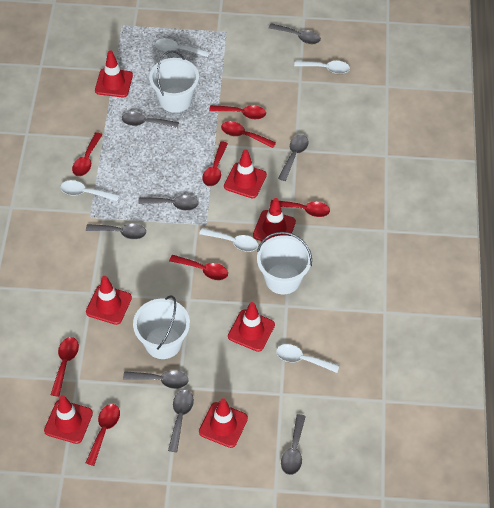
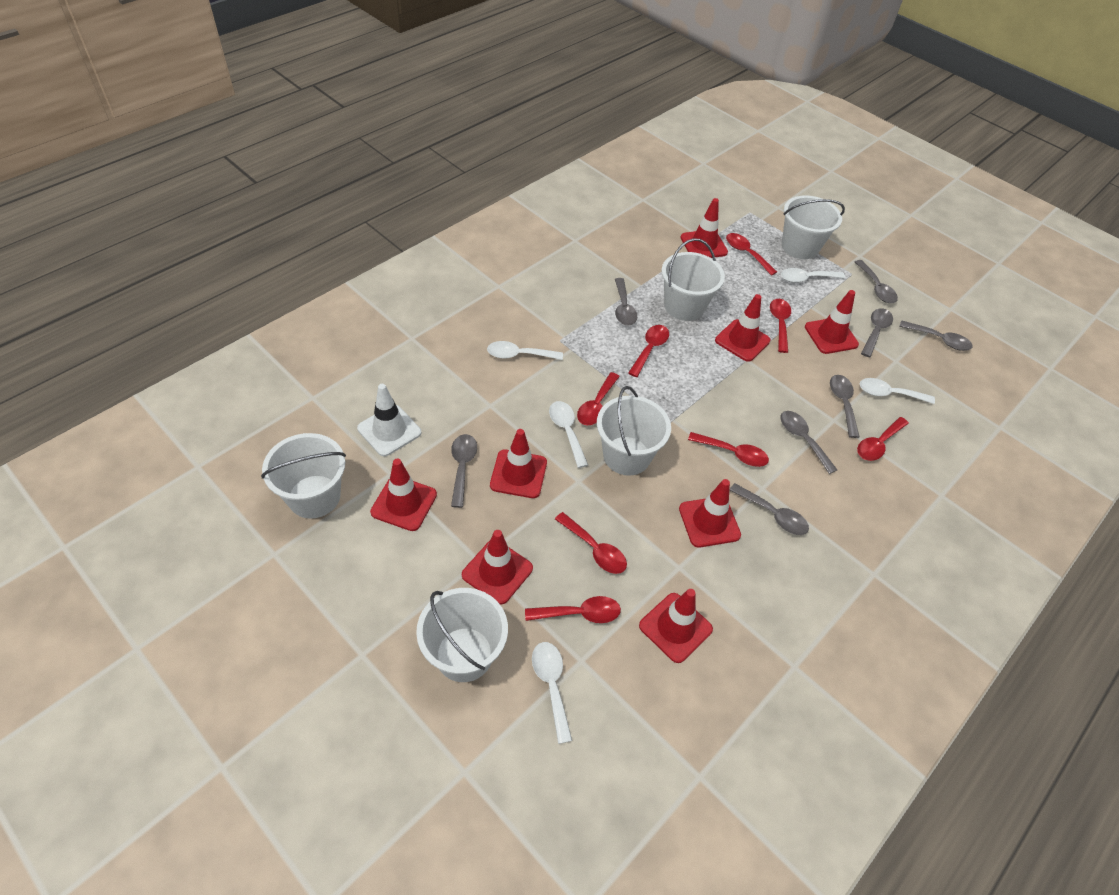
red traffic cone: [44,395,93,444] [86,276,132,325] [95,50,133,98] [199,398,248,448] [224,149,267,198] [228,302,275,352] [253,198,296,242] = 7 -> [370,459,437,531] [462,530,533,604] [490,429,547,498] [639,589,713,663] [679,479,741,548] [680,198,728,258] [715,294,770,362] [805,290,859,354] = 8
white bucket: [133,295,190,359] [149,50,199,113] [257,232,312,294] = 3 -> [261,433,346,519] [416,588,508,682] [597,386,671,476] [661,238,725,321] [782,195,845,259] = 5
white traffic cone: none = 0 -> [357,384,421,457] = 1

